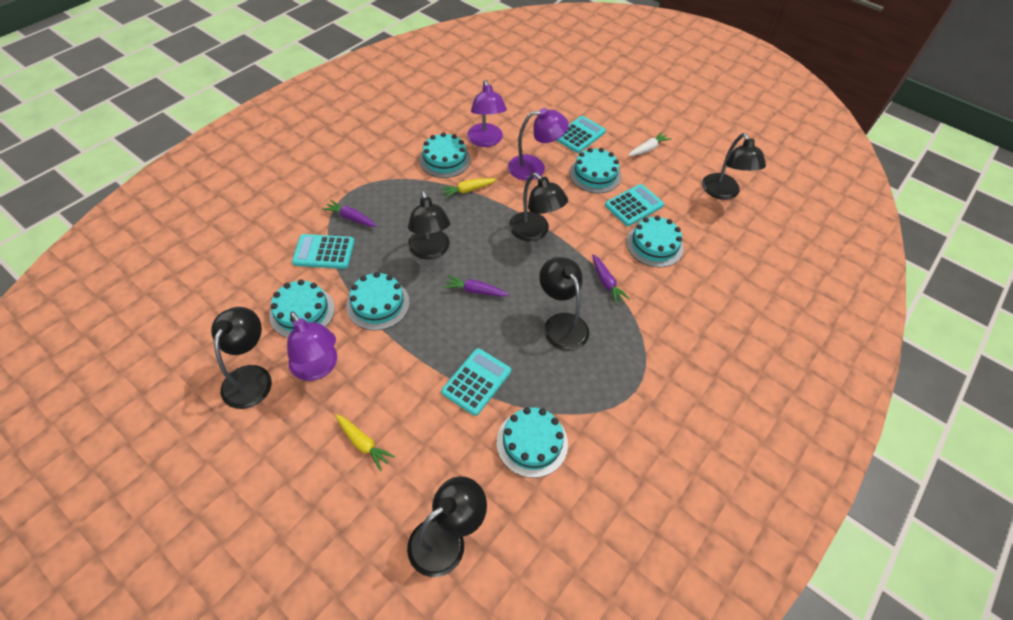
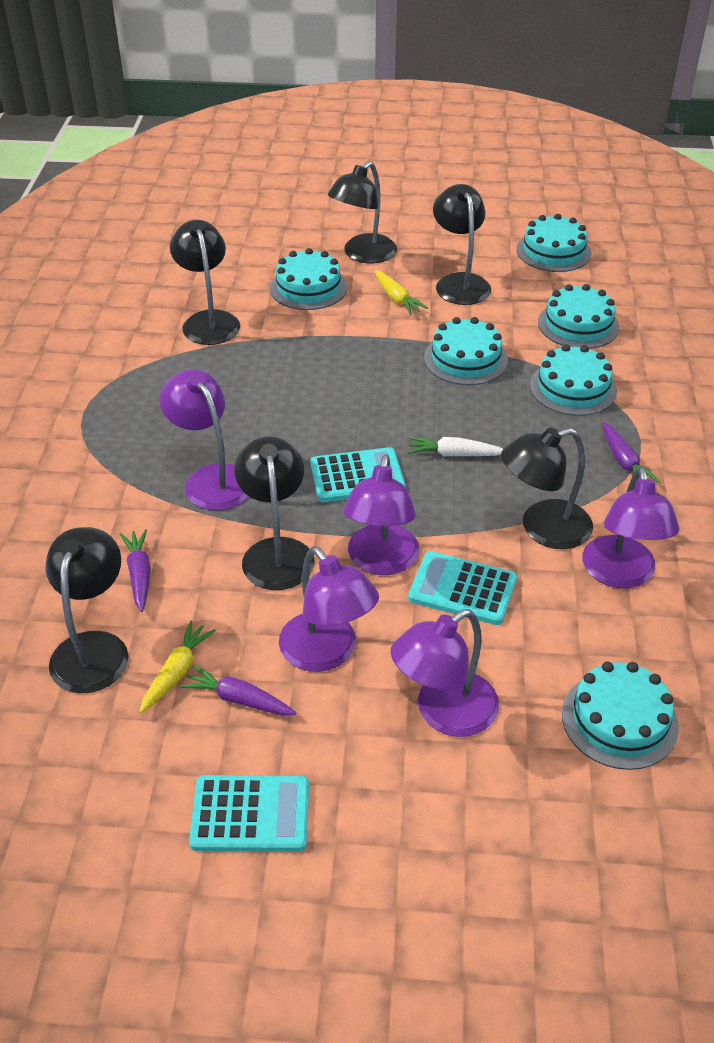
purple lamp: [287,311,337,381] [467,80,507,147] [508,108,569,180] = 3 -> [159,369,248,510] [279,546,379,672] [343,454,419,575] [391,609,499,737] [582,467,680,589] = 5
turquoise calculator: [292,234,355,269] [441,348,511,416] [556,116,606,153] [605,184,664,226] = 4 -> [189,775,309,852] [310,447,406,502] [408,551,517,625] = 3

